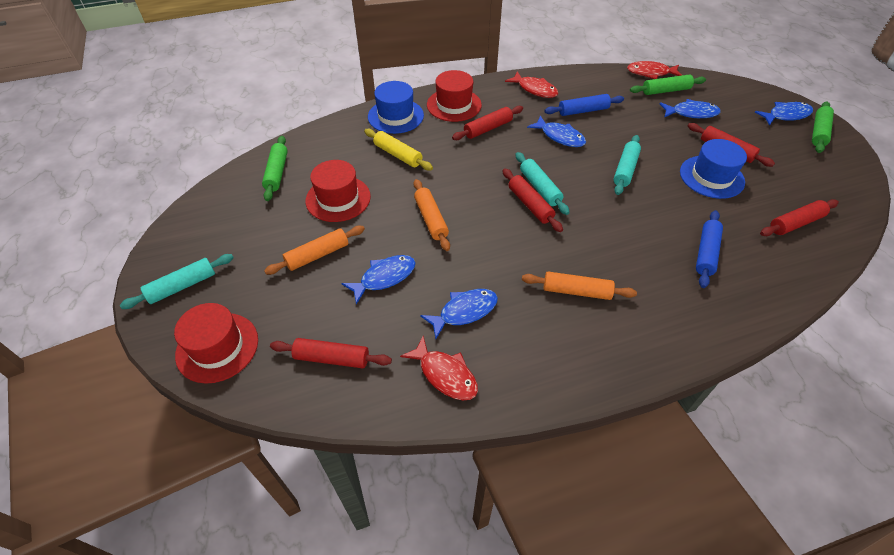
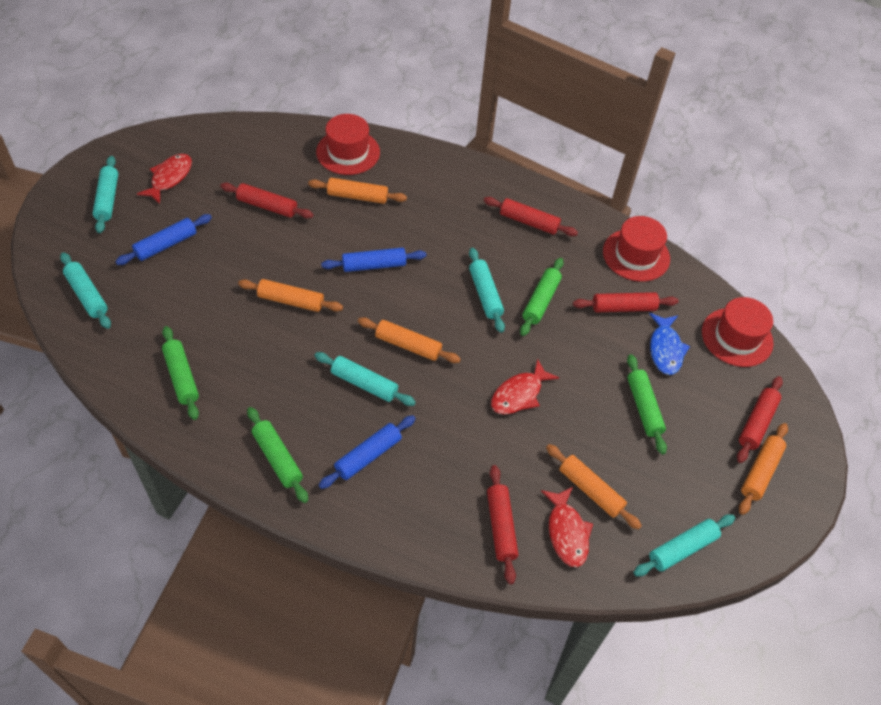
blue fish: [342,255,416,305] [420,289,498,339] [527,115,586,147] [660,99,721,118] [755,102,813,126] = 5 -> [649,313,690,375] = 1
blue hat: [368,81,424,134] [680,139,747,199] = 2 -> none = 0
blue rolling pin: [544,94,624,116] [696,210,723,288] = 2 -> [115,214,212,265] [319,415,416,489] [321,248,426,272] = 3
green rolling pin: [262,136,288,201] [630,74,706,95] [812,101,834,153] = 3 -> [162,326,199,420] [247,407,308,503] [520,258,564,336] [627,354,667,455] = 4
orange rolling pin: [264,226,365,275] [414,179,450,251] [522,272,637,300] = 3 -> [238,279,343,312] [308,178,407,204] [358,317,461,363] [546,444,642,530] [739,423,788,515] = 5
turquoise rolling pin: [120,254,234,309] [515,152,570,215] [614,135,641,195] = 3 -> [60,252,111,329] [92,156,118,233] [314,352,416,406] [469,248,505,333] [633,514,735,576] = 5
yellow rolling pin: [364,129,433,171] = 1 -> none = 0

